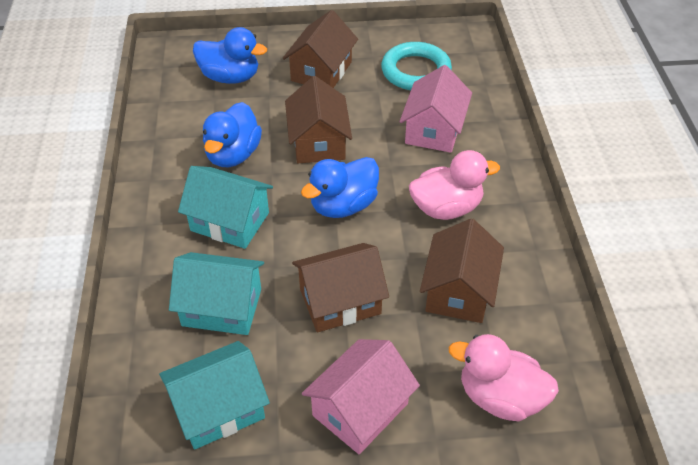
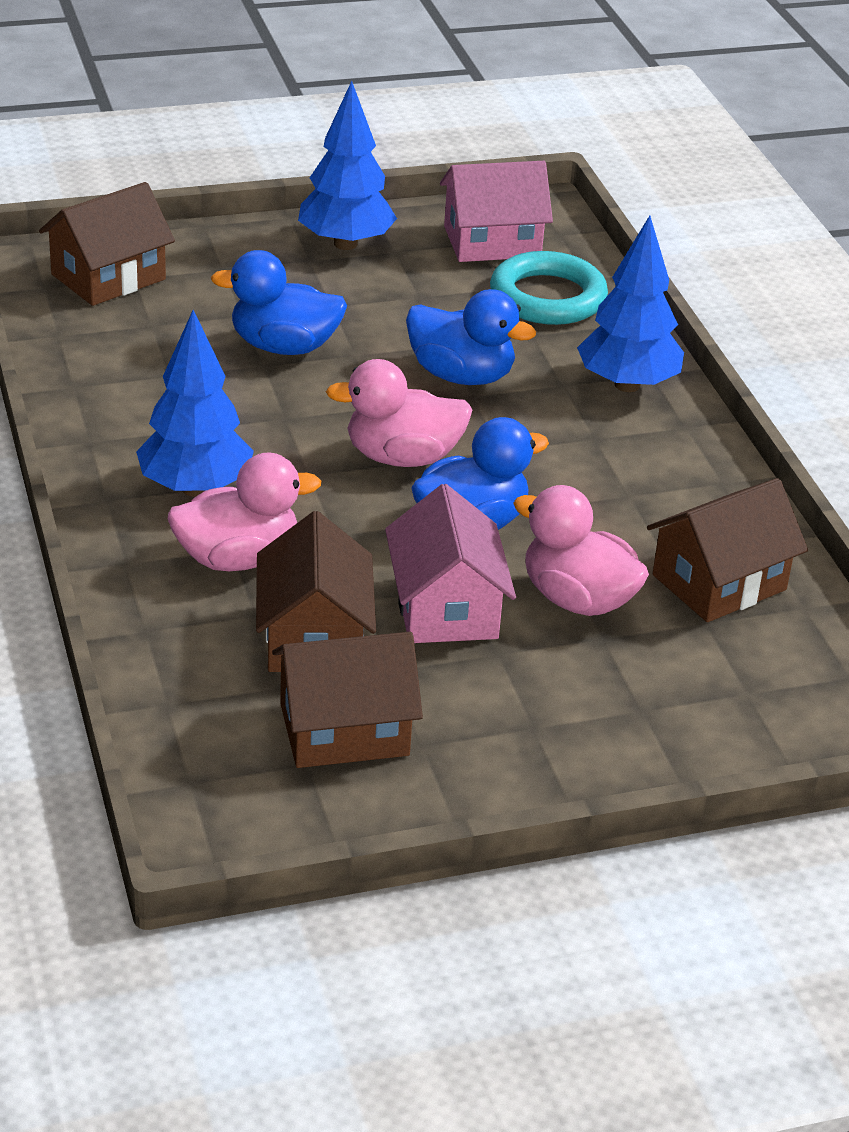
blue tree: none = 0 -> [136,310,254,497] [298,81,397,250] [577,215,684,392] = 3
pink duck: [409,150,500,220] [449,334,559,421] = 2 -> [168,453,321,571] [326,359,472,467] [513,485,649,616] = 3
turquoise house: [159,341,270,450] [169,252,264,335] [178,166,273,249] = 3 -> none = 0

